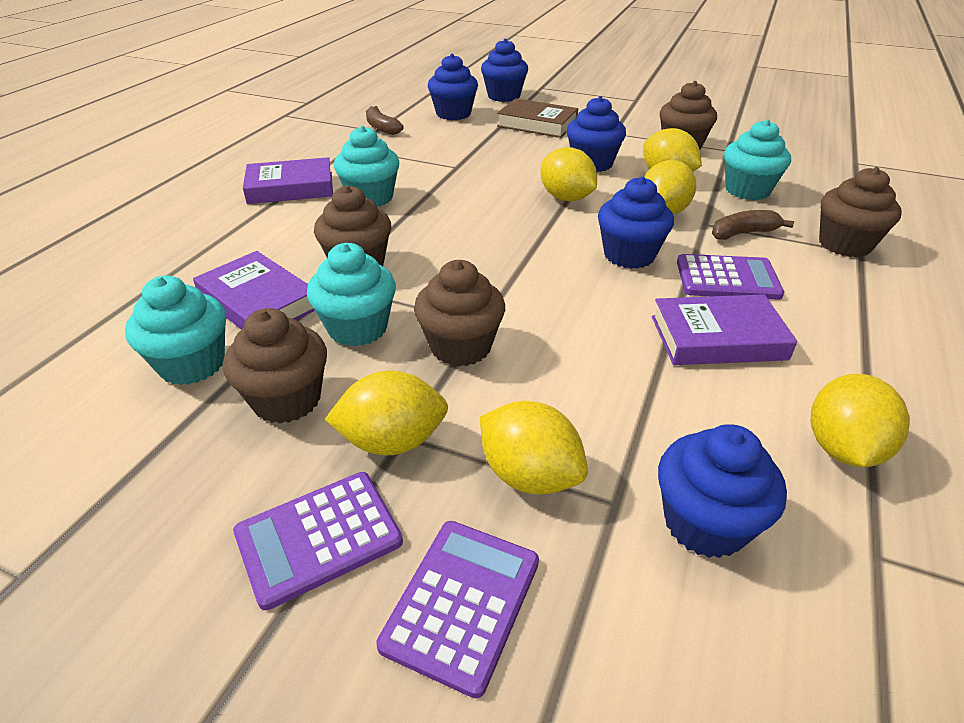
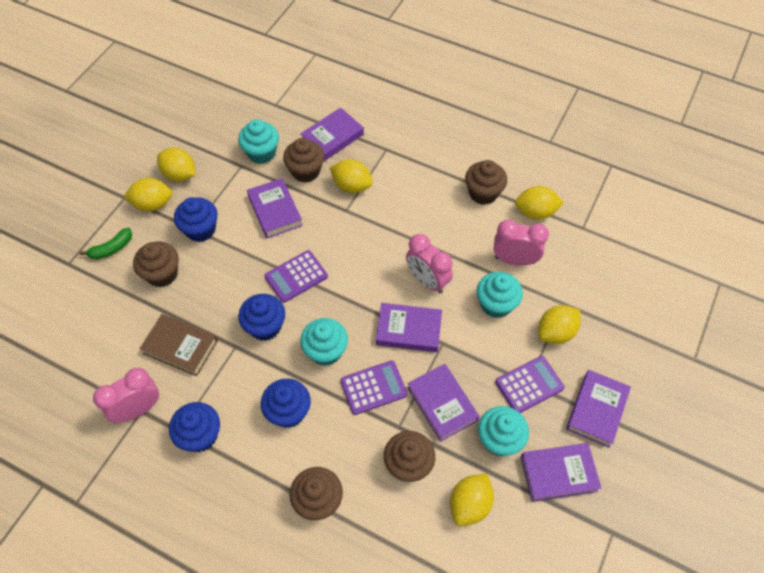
blue cupcake: [428,54,478,120] [481,39,528,102] [567,96,626,172] [598,177,674,269] [658,424,787,558] = 5 -> [169,402,220,452] [174,197,218,242] [238,294,285,341] [261,378,311,428] = 4
brown banana: [366,106,404,135] [712,210,794,240] = 2 -> none = 0
green banana: none = 0 -> [80,228,132,259] = 1
pink clock: none = 0 -> [93,368,159,423] [406,234,453,293] [494,220,549,266] = 3
purple book: [193,251,315,329] [243,157,333,204] [652,294,797,365] = 3 -> [247,178,303,238] [300,107,364,161] [376,303,442,352] [408,364,480,442] [521,443,601,502] [566,370,631,448] = 6

